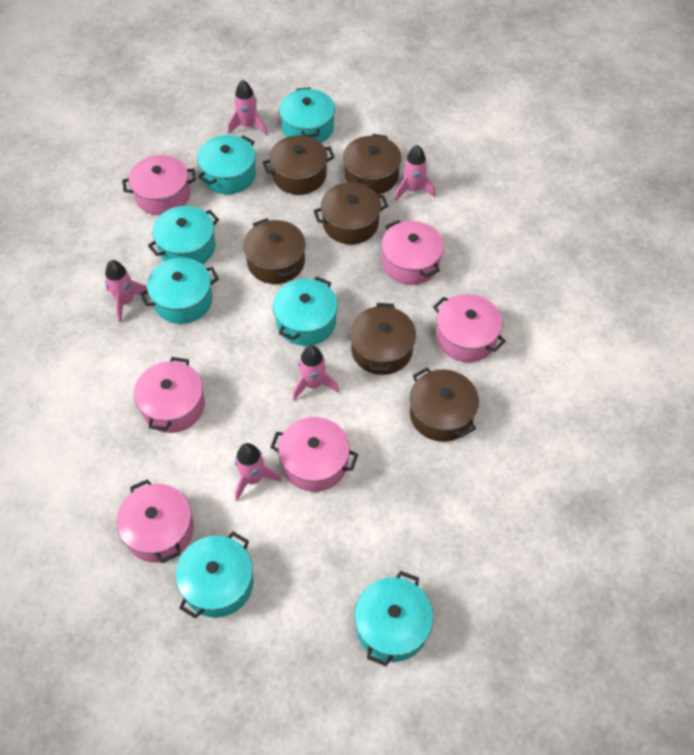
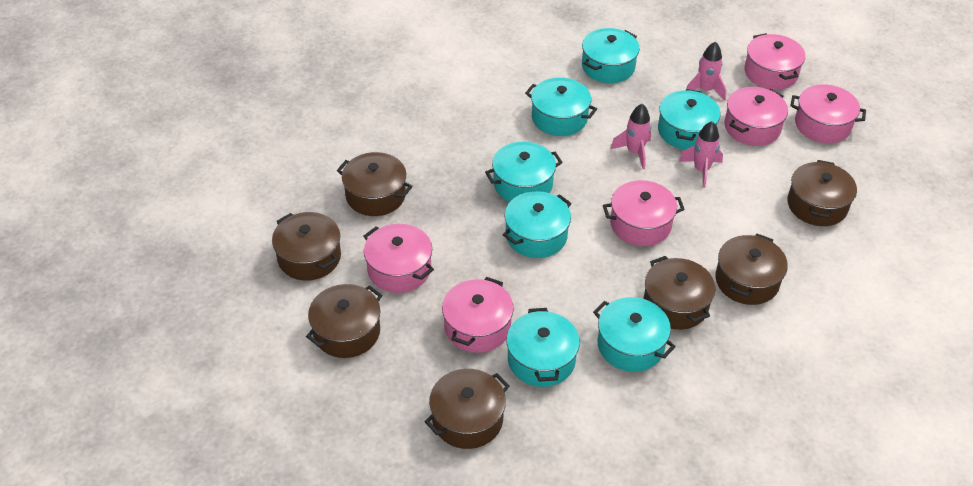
brown pot: [243,218,306,284] [262,135,335,195] [313,182,388,244] [343,134,402,195] [350,303,416,375] [409,368,479,442] = 6 -> [272,212,341,280] [306,284,382,358] [337,152,412,216] [424,369,509,449] [643,256,715,330] [715,234,788,305] [787,160,857,226] = 7
pink rocket: [105,260,148,323] [228,80,267,135] [235,443,282,501] [292,345,339,400] [395,145,435,201] = 5 -> [610,104,651,169] [679,121,723,188] [686,42,727,101] = 3

